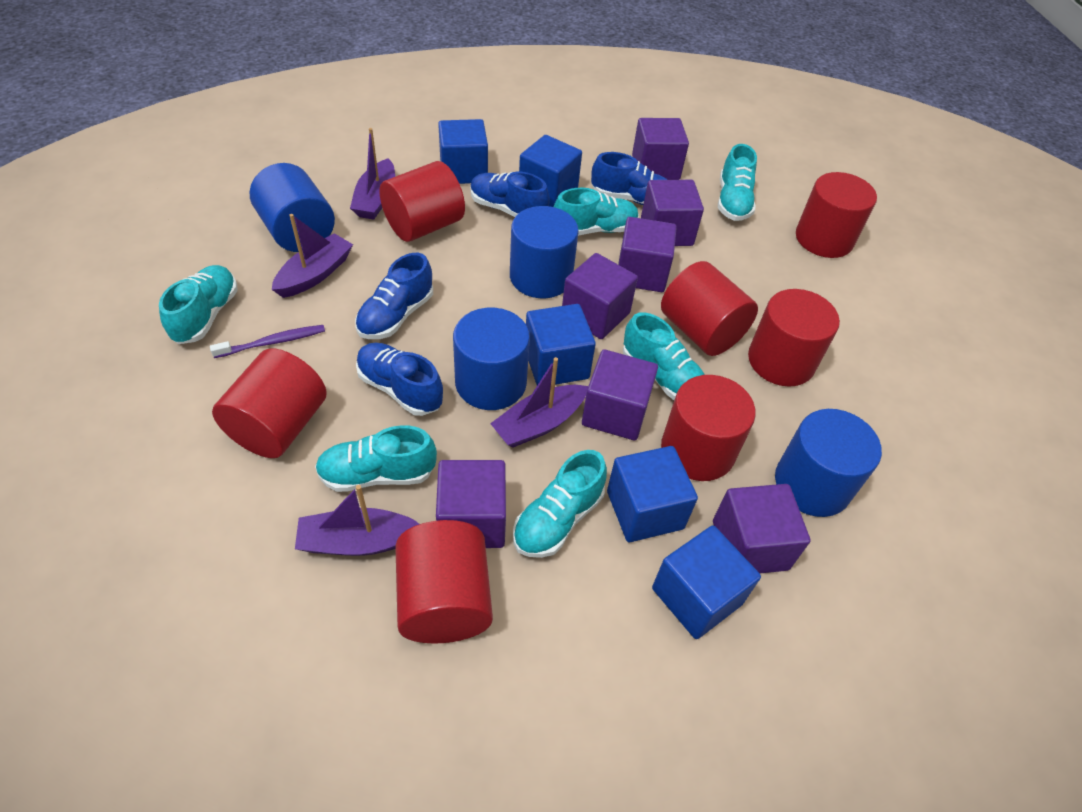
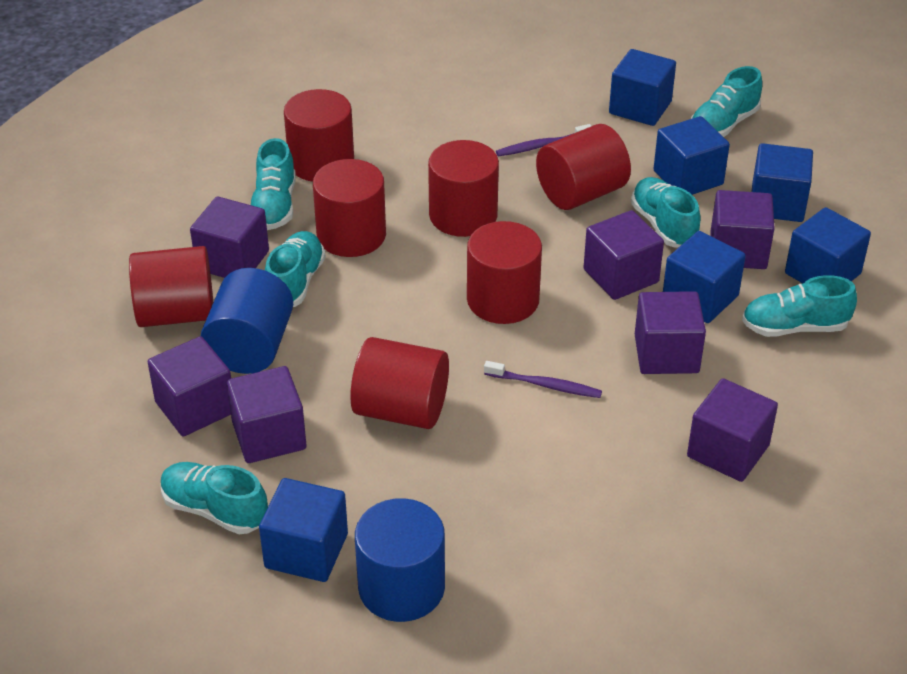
blue cube: [438,119,488,184] [519,135,582,207] [526,304,596,385] [607,446,698,542] [652,525,761,639] = 5 -> [259,478,348,582] [609,49,676,126] [654,116,730,195] [663,231,746,323] [751,143,813,222] [785,207,871,283] = 6
blue cylinder: [250,163,335,252] [453,308,530,410] [510,206,579,298] [775,409,882,517] = 4 -> [201,268,293,374] [355,498,445,622] = 2
blue shoe: [355,253,433,339] [356,343,443,416] [470,172,550,217] [591,152,668,205] = 4 -> none = 0
purple boat: [272,214,353,298] [295,485,419,556] [350,128,395,220] [490,357,588,448] = 4 -> none = 0
purple toothbrush: [210,325,325,358] = 1 -> [484,361,602,398] [496,124,591,157] = 2

